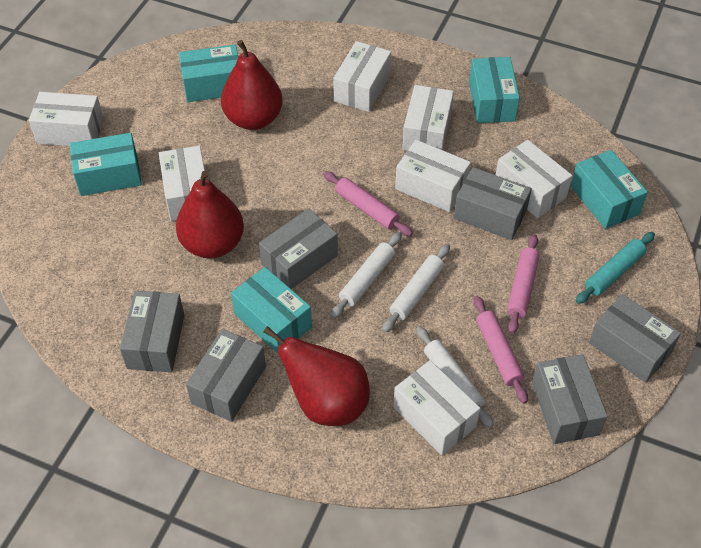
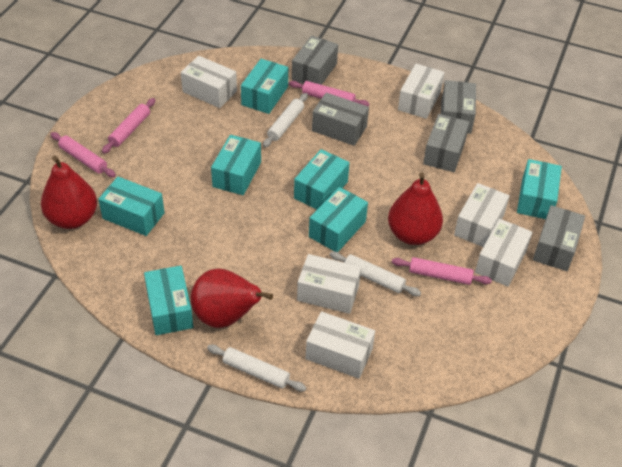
grey box: [120,291,185,372] [186,329,266,422] [259,208,338,289] [454,167,532,240] [532,354,608,444] [589,294,681,383] = 6 -> [292,36,338,85] [312,93,369,146] [423,114,470,172] [441,80,476,134] [533,205,585,271] = 5
pink rolling pin: [324,171,413,236] [473,296,528,403] [507,234,540,334] = 3 -> [51,132,116,177] [102,98,156,154] [289,81,370,107] [392,257,492,285] = 4
turquoise box: [70,133,142,196] [179,45,239,102] [231,267,312,353] [469,57,520,123] [571,150,648,229] = 5 -> [98,177,165,236] [144,266,193,335] [211,135,261,195] [241,59,288,114] [294,149,350,209] [309,187,368,252] [517,159,562,219] = 7
turquoise rolling pin: [576,232,655,304] = 1 -> none = 0
white box: [29,92,104,146] [159,146,205,221] [333,41,391,112] [393,360,480,455] [395,140,471,212] [402,85,454,151] [496,140,572,218] = 7 -> [181,56,237,108] [297,254,361,314] [306,311,375,379] [398,64,444,119] [454,183,510,247] [475,219,533,287] = 6

